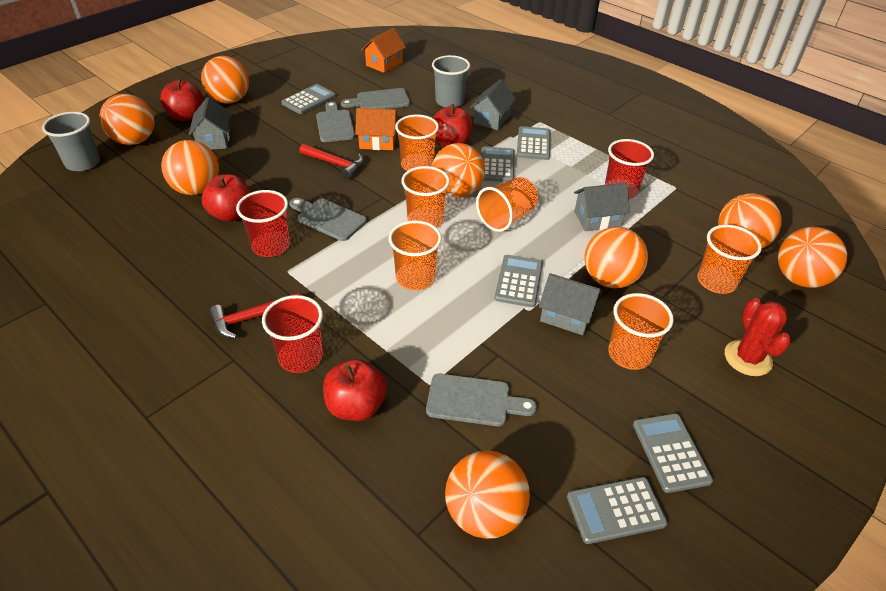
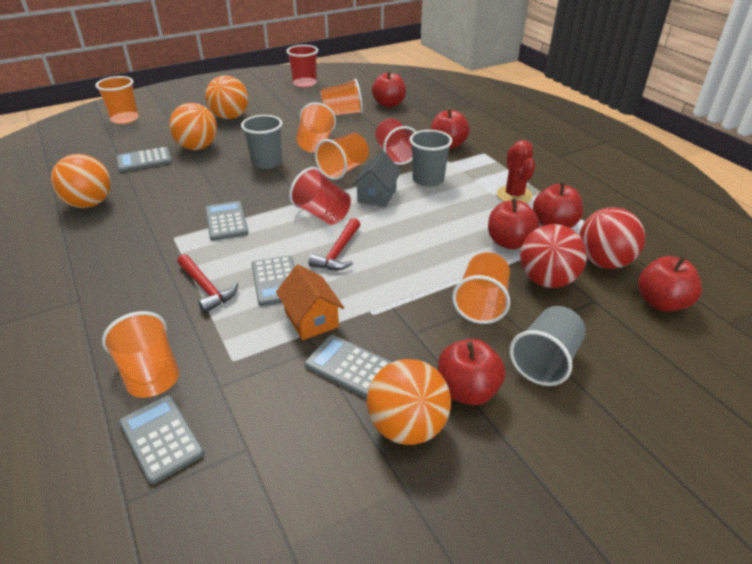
grey calculator: [281,84,336,114] [481,147,514,182] [494,255,543,307] [517,126,550,160] [567,477,668,544] [633,413,713,493] = 6 -> [117,147,172,172] [119,396,205,484] [205,201,249,241] [252,256,294,306] [304,335,392,399] = 5
grey cup: [42,112,100,171] [432,55,470,107] = 2 -> [241,115,282,169] [410,130,452,187] [510,306,586,386] = 3
grey cutting board: [289,198,367,241] [316,101,355,142] [341,88,410,109] [426,373,537,426] = 4 -> none = 0
grey house: [189,97,231,149] [470,79,516,130] [539,273,602,335] [574,183,630,231] = 4 -> [352,151,401,207] = 1
orange ball: [99,94,154,145] [161,140,219,195] [201,56,249,104] [432,143,485,197] [445,450,530,539] [584,227,648,288] [718,193,782,248] [778,227,847,288] = 8 -> [51,154,111,208] [169,103,217,150] [205,76,248,119] [367,359,451,445] = 4
orange house: [355,108,398,150] [361,28,406,73] = 2 -> [276,264,344,340] = 1
red apple: [160,78,203,121] [202,174,251,222] [323,359,387,421] [433,104,473,147] = 4 -> [372,71,406,108] [431,108,470,149] [438,339,506,405] [488,198,539,249] [533,182,583,228] [638,256,702,312] = 6
red ball: none = 0 -> [520,224,587,288] [580,207,645,269] = 2

